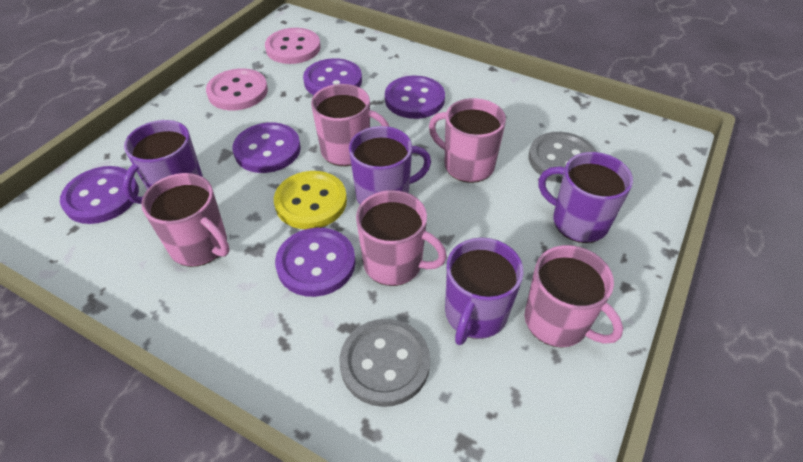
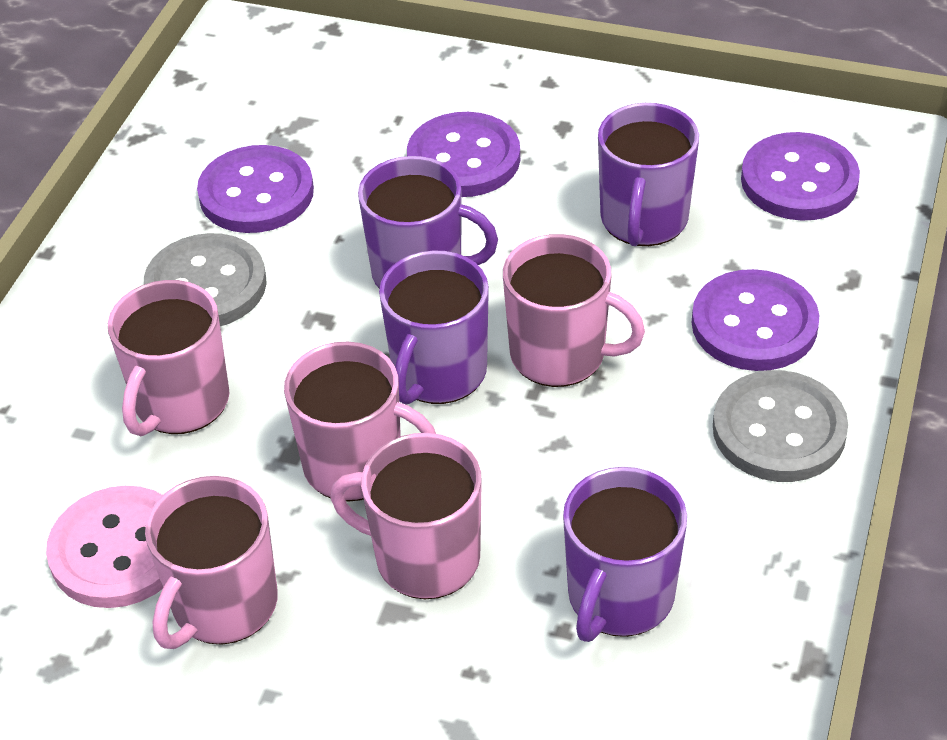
pink button: [206,68,268,111] [265,28,320,64] = 2 -> [46,486,163,608] = 1
purple button: [60,166,139,224] [232,123,301,173] [275,228,356,297] [303,58,362,95] [385,76,445,119] = 5 -> [197,145,314,233] [407,112,520,197] [692,269,819,371] [741,132,860,221] = 4
yellow button: [274,171,347,229] = 1 -> none = 0

